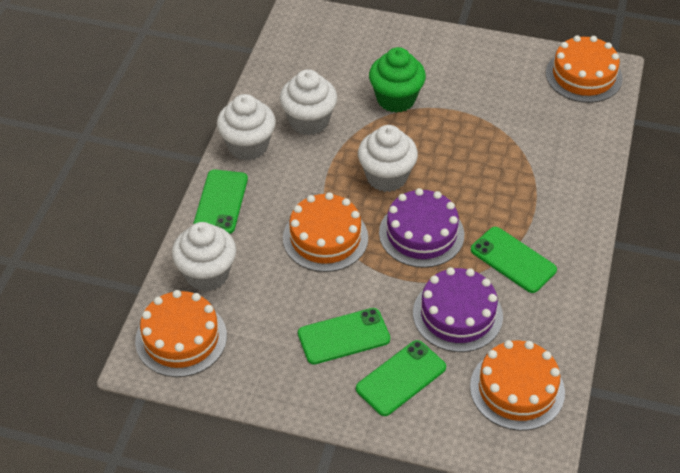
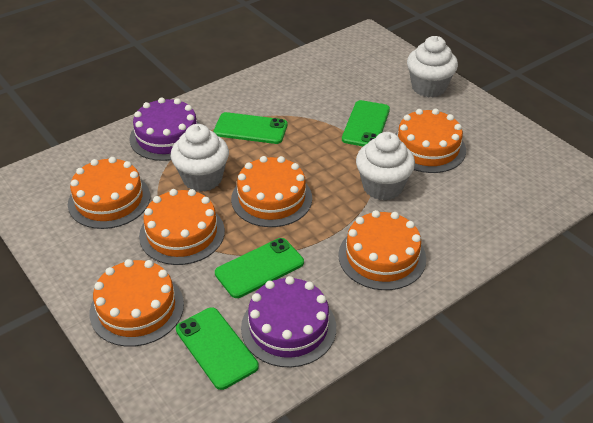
green cupcake: [369,47,426,113] = 1 -> none = 0
orange cake: [135,290,227,377] [283,192,368,272] [470,340,565,431] [546,35,623,103] = 4 -> [68,157,150,229] [90,259,184,347] [139,189,225,265] [231,156,312,227] [338,210,426,290] [395,109,466,173] = 6
white cupcake: [172,222,236,291] [217,94,276,160] [280,69,337,135] [358,125,418,192] = 4 -> [171,124,229,192] [356,132,415,200] [407,36,458,97] = 3

